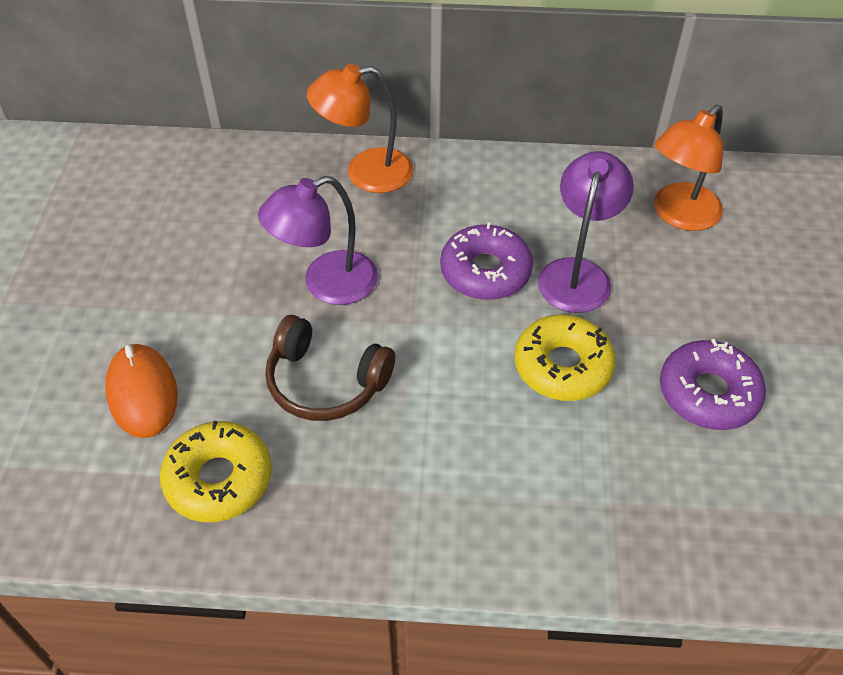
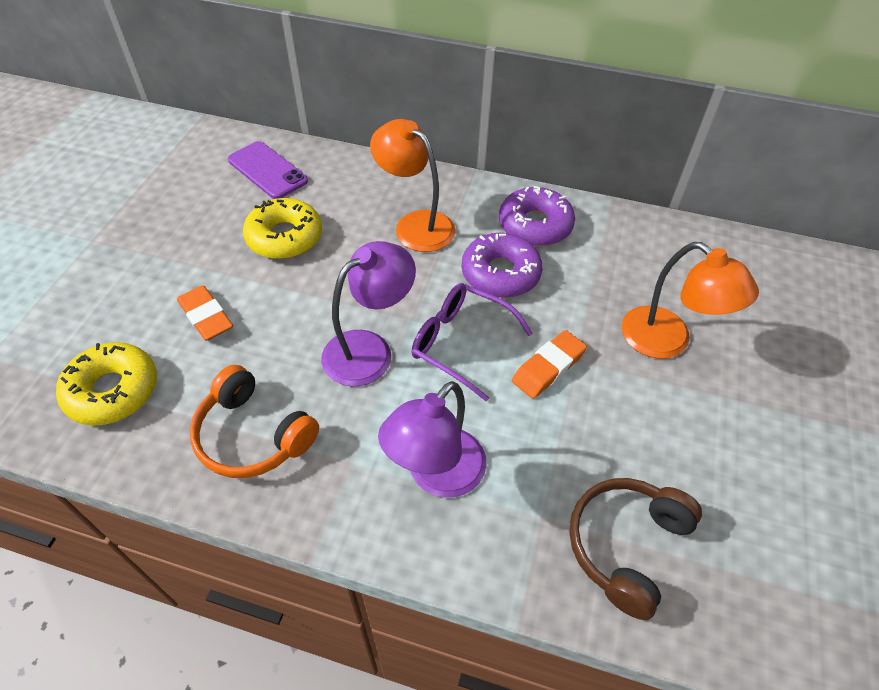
orange eraser: none = 0 -> [177,285,233,341] [512,330,587,399] = 2
orange headphones: none = 0 -> [190,365,319,478] = 1
orange mouse: [105,344,178,438] = 1 -> none = 0
purple glasses: none = 0 -> [411,283,533,401] = 1
purple phone: none = 0 -> [228,141,308,199] = 1

